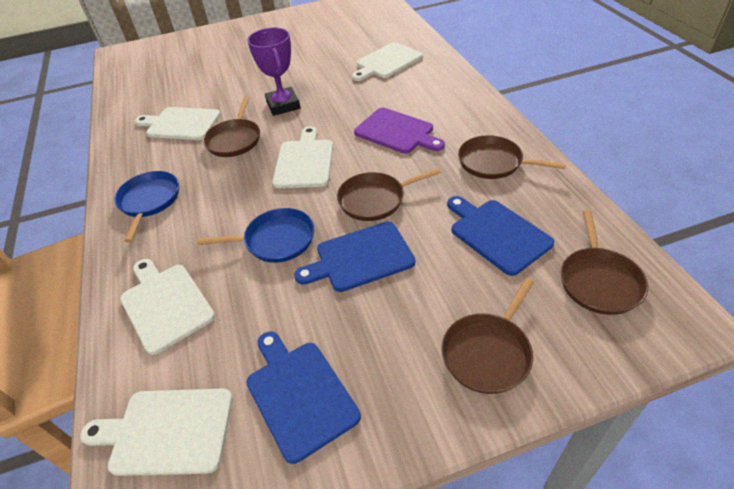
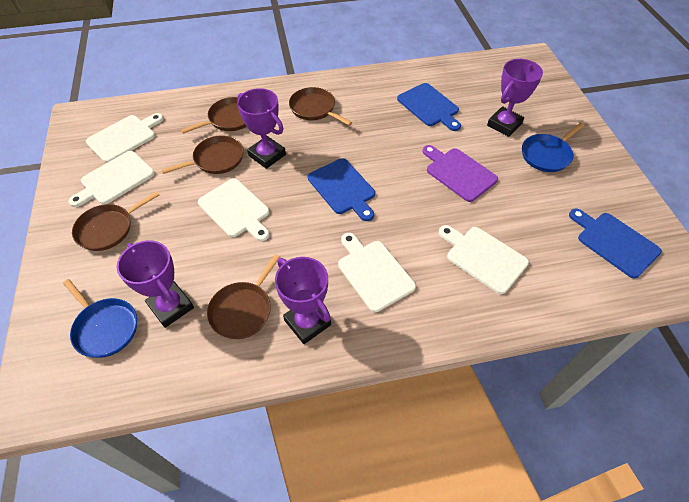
purple trophy: [247,28,300,116] = 1 -> [116,240,194,328] [237,88,286,169] [275,257,331,344] [487,59,543,137] = 4

